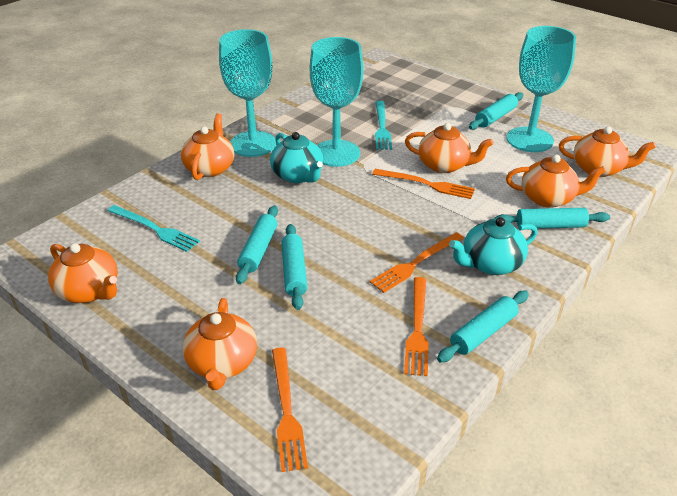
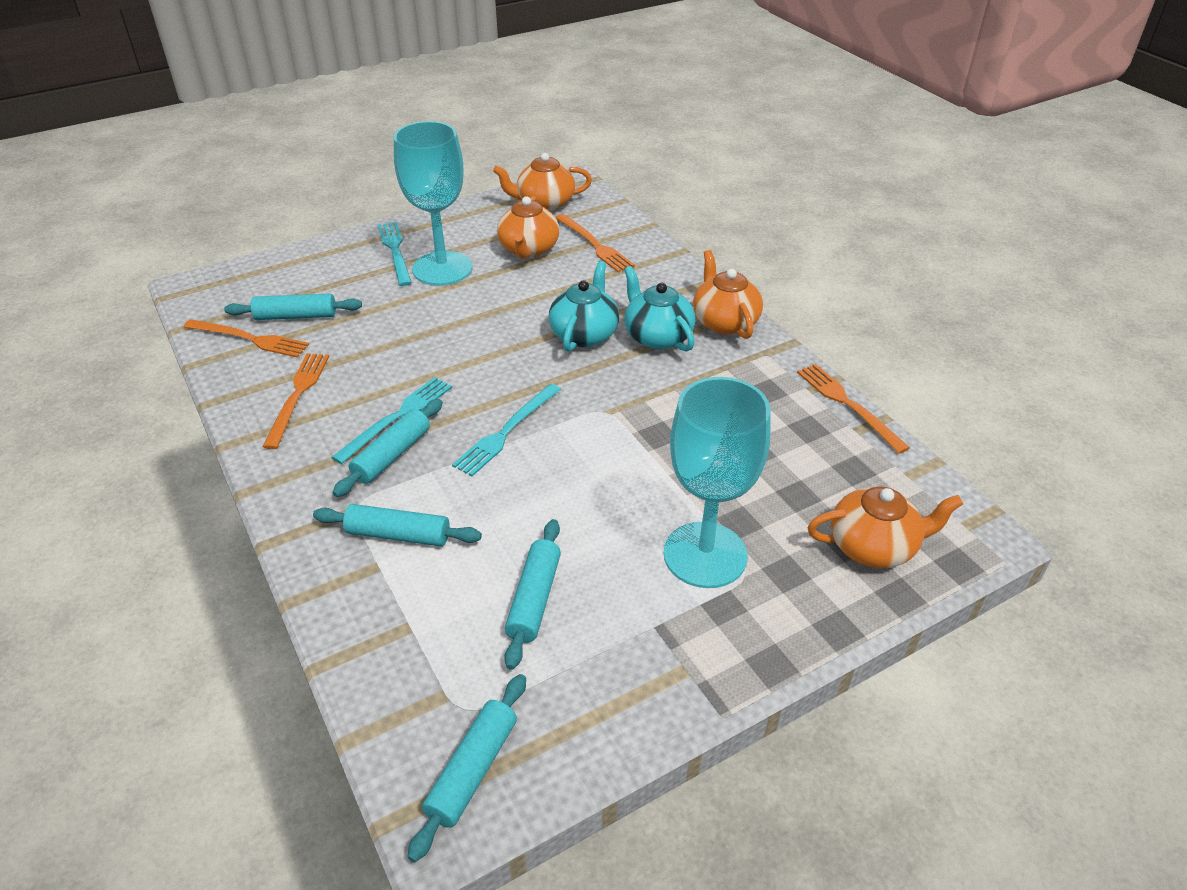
orange teapot: [48,243,118,303] [181,114,234,180] [183,298,257,390] [405,123,494,173] [506,155,606,208] [559,126,656,177] = 6 -> [493,153,592,211] [497,196,559,259] [693,250,763,339] [807,486,963,568] = 4
turquoise fork: [107,205,200,252] [375,101,392,150] = 2 -> [332,377,452,464] [378,221,412,286] [452,384,561,476] = 3
turquoise goblet: [219,29,276,157] [310,37,363,167] [507,26,576,152] = 3 -> [394,121,472,286] [664,377,771,588] = 2

